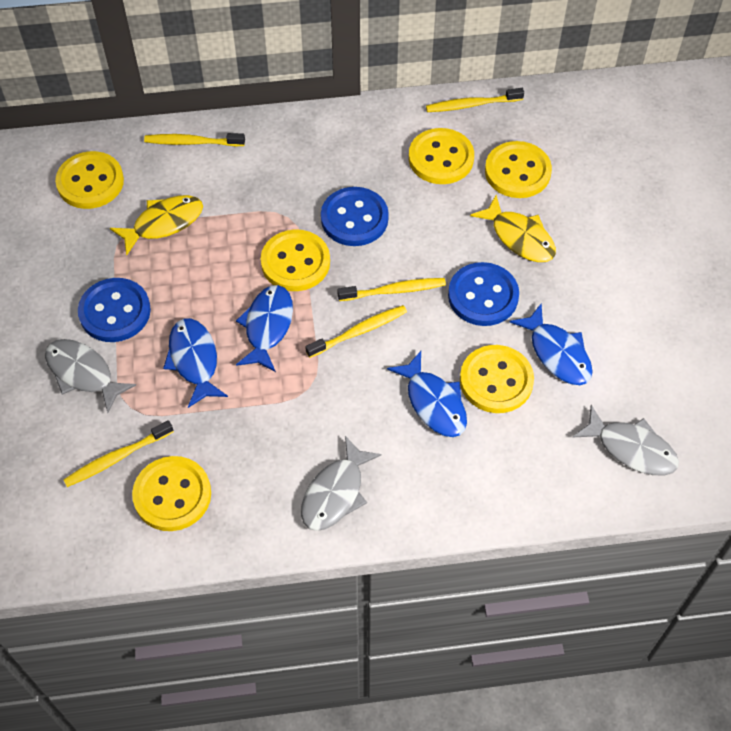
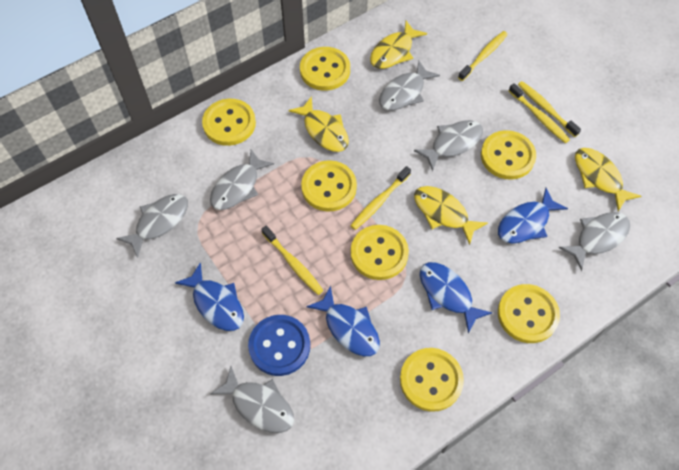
blue button: [78,278,151,342] [321,187,389,246] [448,262,519,326] = 3 -> [248,315,310,376] = 1
grey fish: [45,339,136,413] [301,436,382,531] [573,405,679,475] = 3 -> [116,194,188,258] [210,150,274,210] [210,366,294,433] [379,61,440,110] [414,120,483,172] [559,212,630,271] = 6
yellow button: [55,151,124,209] [132,456,211,531] [261,229,330,291] [409,128,474,184] [460,345,534,413] [485,141,552,198] = 6 -> [202,99,256,146] [300,47,350,91] [301,160,357,212] [350,225,409,280] [400,348,464,412] [481,130,536,180] [498,284,560,343] = 7
yellow fish: [110,195,203,255] [470,195,556,262] = 2 -> [289,96,349,152] [370,21,427,69] [414,186,488,245] [575,148,641,211] = 4

